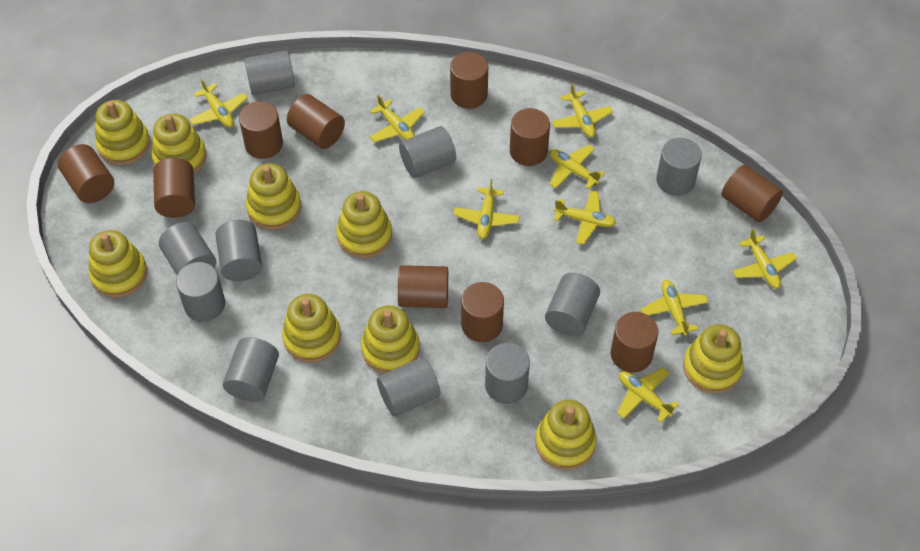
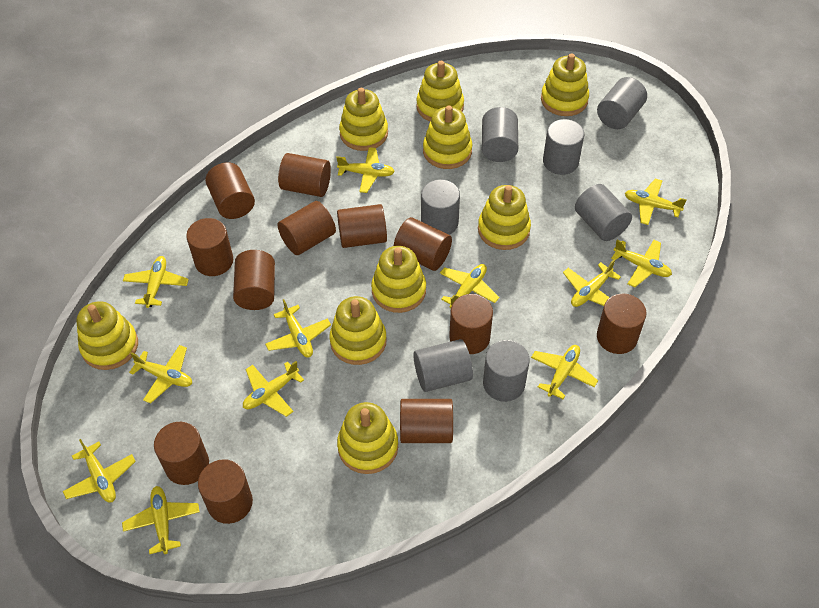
brown cylinder: [58,144,114,203] [153,158,195,218] [239,101,283,159] [287,94,345,149] [398,265,448,308] [450,52,488,109] [461,282,504,342] [510,108,550,166] [611,312,658,372] [722,165,783,223] = 10 -> [154,422,209,485] [186,218,233,276] [198,459,253,524] [206,162,255,219] [233,250,275,310] [277,201,336,255] [278,153,331,197] [337,204,387,248] [394,217,452,271] [400,399,453,443] [449,294,493,354] [597,294,647,354] = 12
grey cylinder: [159,222,216,275] [176,262,225,322] [215,220,262,281] [223,337,279,402] [244,50,295,95] [377,357,440,417] [399,126,456,178] [485,343,530,404] [545,273,600,336] [656,138,702,196] = 10 -> [413,339,473,392] [421,179,460,235] [482,107,518,162] [483,340,530,402] [543,119,584,175] [575,184,632,241] [597,77,647,129] = 7
yellow plane: [189,78,248,127] [370,94,425,142] [453,179,519,239] [550,145,605,189] [552,83,613,138] [554,190,616,245] [617,368,679,423] [640,280,708,336] [733,229,797,289] = 9 -> [63,439,136,502] [122,486,200,554] [123,256,189,308] [129,345,192,403] [243,361,304,417] [265,299,331,357] [336,147,395,193] [440,264,499,308] [531,345,598,399] [563,260,621,307] [611,240,672,287] [625,179,687,225] = 12

